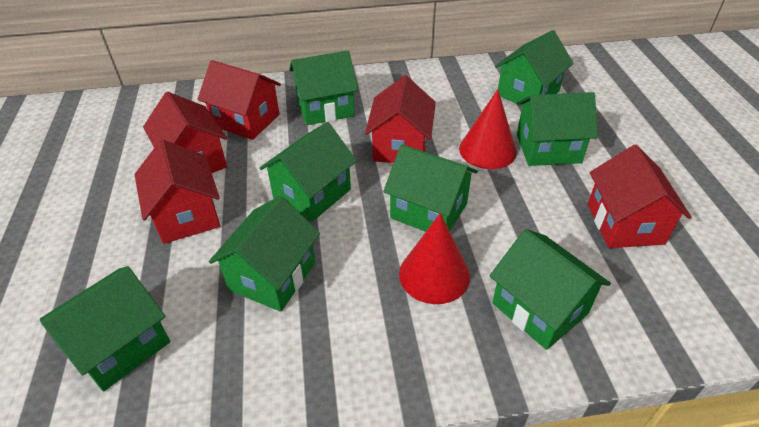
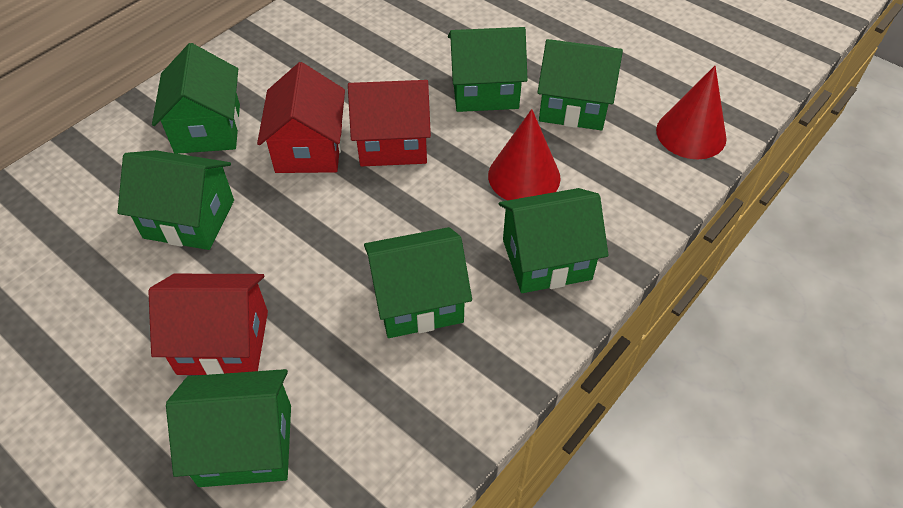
green house: [40,266,170,392] [209,196,320,312] [259,122,357,222] [289,50,358,125] [383,144,478,232] [490,229,611,350] [495,30,574,106] [517,92,598,166] = 8 -> [117,150,234,250] [152,43,240,154] [166,369,291,487] [364,227,472,338] [448,27,528,112] [499,188,608,293] [537,39,623,130] = 7
red house: [134,140,220,244] [143,92,227,173] [197,60,281,140] [365,75,436,163] [588,145,691,248] = 5 -> [148,274,268,375] [257,62,345,173] [348,80,431,166] = 3

